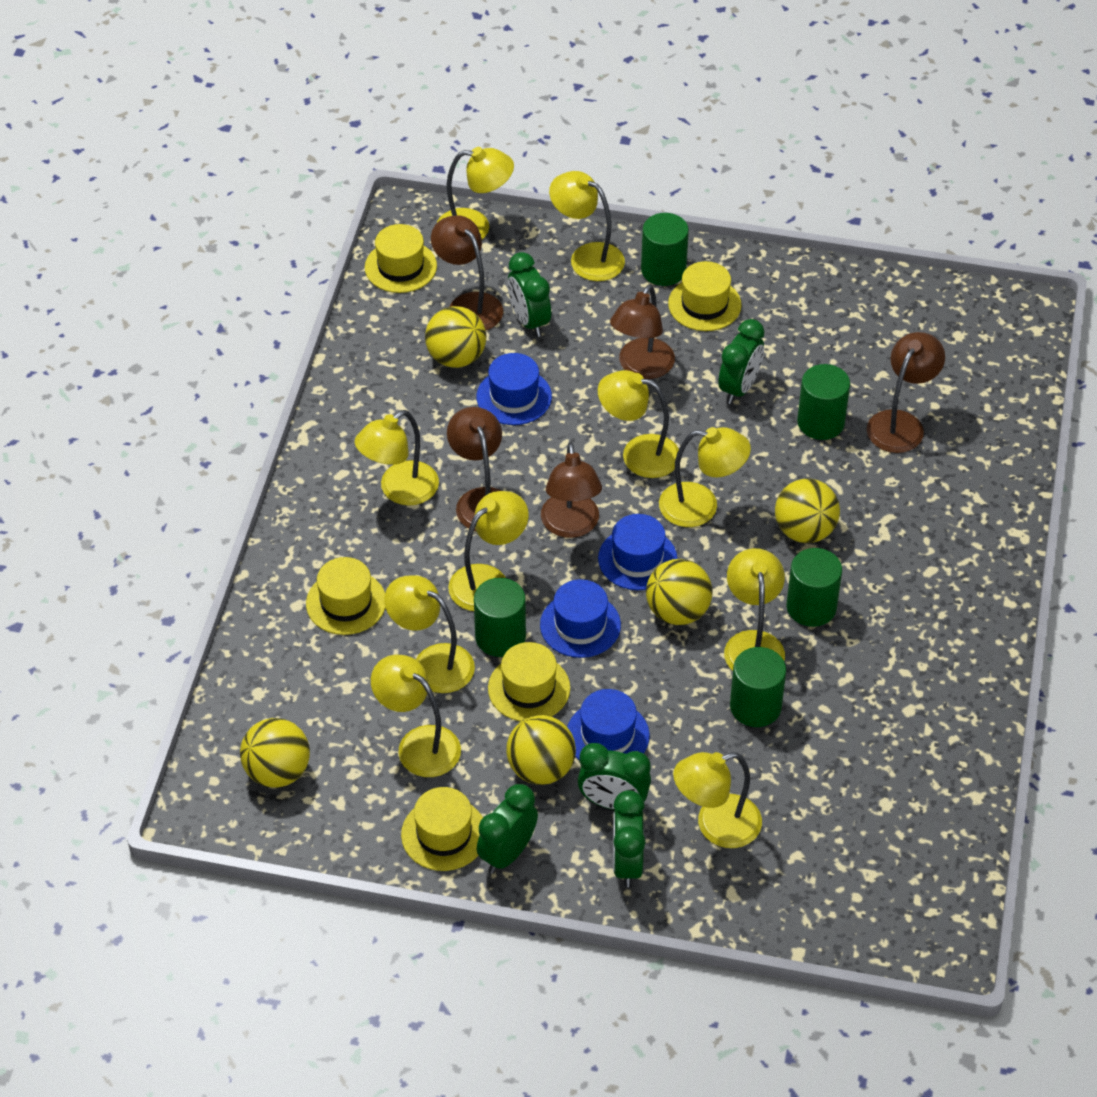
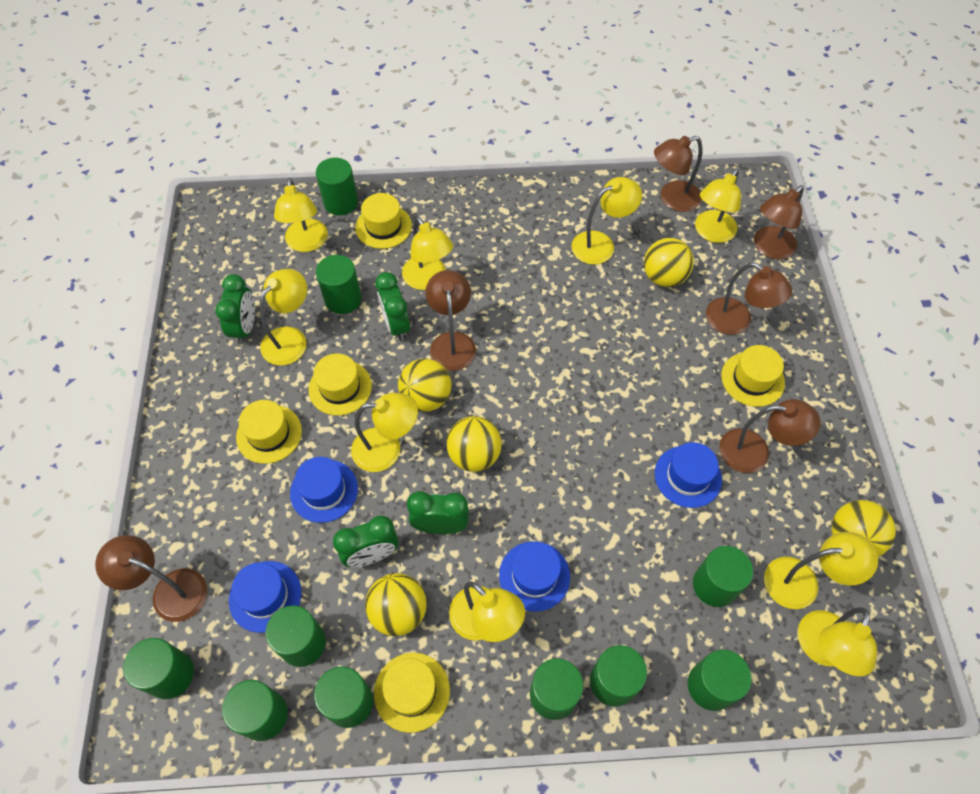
brown lamp: [431,215,503,330] [447,407,502,532] [541,442,602,538] [610,284,675,379] [867,332,945,453] = 5 -> [95,535,207,622] [425,270,476,371] [654,136,702,212] [706,262,792,335] [719,399,821,473] [754,185,804,260] = 6
green clock: [477,784,538,874] [508,252,551,337] [578,743,651,810] [613,790,645,888] [718,319,765,404] = 5 -> [215,274,255,345] [333,515,399,567] [375,272,410,341] [407,491,469,534] = 4
green cylinder: [474,578,526,657] [641,213,689,286] [730,647,786,727] [787,548,842,627] [797,364,850,440] = 5 -> [123,638,194,699] [222,680,288,741] [266,605,326,667] [314,666,373,728] [316,158,358,215] [316,255,361,314] [530,658,583,720] [590,645,647,707] [688,649,752,711] [693,546,753,607] = 10
yellow lamp: [355,410,439,505] [371,654,461,777] [384,575,475,693] [437,147,514,239] [448,491,529,611] [549,171,625,281] [598,370,679,478] [659,427,751,527] [673,752,762,848] [724,548,785,671] = 10 -> [260,269,307,366] [274,178,328,252] [351,393,418,472] [402,216,453,290] [449,582,525,642] [571,177,642,265] [695,168,741,243] [764,532,878,609] [798,607,877,676] = 9

